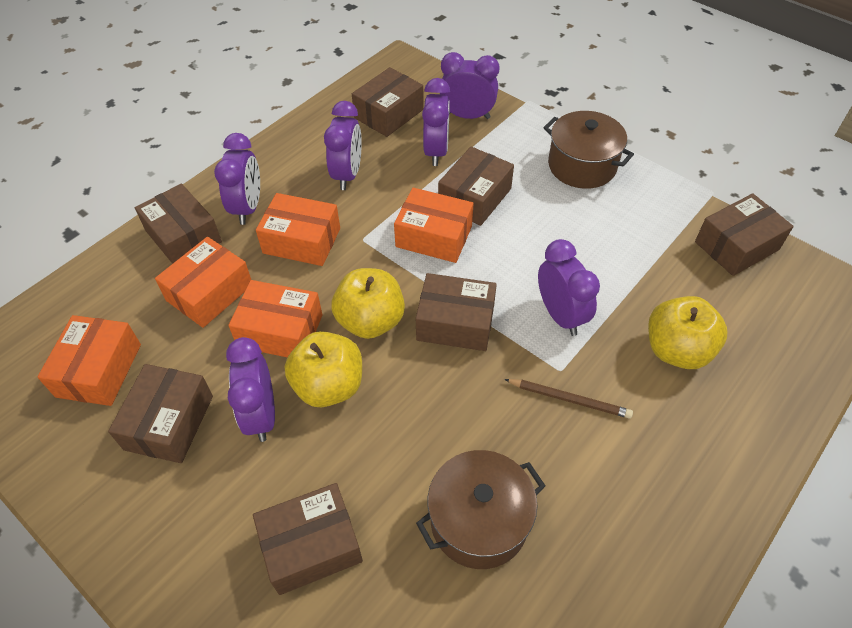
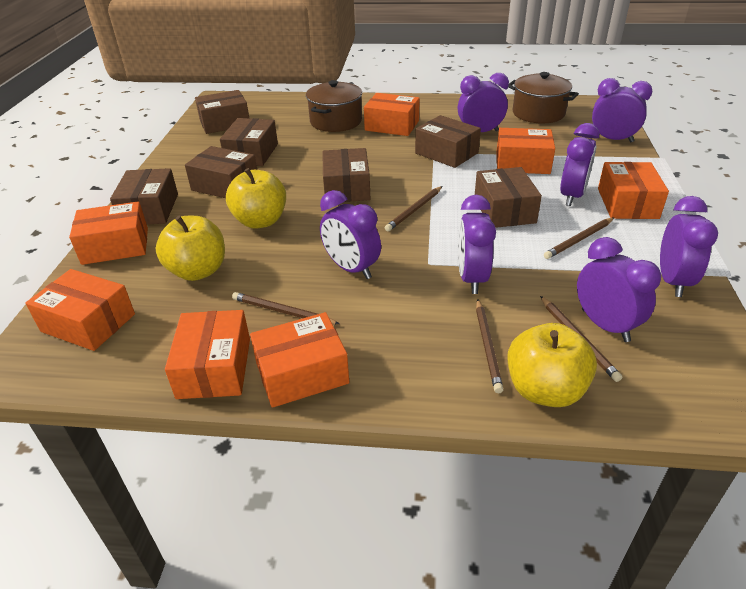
brown pencil: [504,379,633,419] = 1 -> [232,292,340,324] [385,186,442,231] [476,299,504,393] [540,296,622,382] [544,218,614,259] = 5
orange box: [37,315,141,406] [155,237,251,328] [228,280,322,358] [256,193,340,266] [394,188,474,263] = 5 -> [25,269,135,351] [69,201,148,265] [165,310,250,399] [250,312,350,408] [364,93,420,136] [496,128,555,174] [598,162,669,219] = 7
purple clock: [214,133,260,225] [226,337,275,442] [324,101,362,190] [422,78,450,166] [440,52,500,119] [538,239,600,336] = 6 -> [320,190,381,279] [458,73,509,132] [458,195,496,294] [560,123,599,206] [577,237,661,342] [592,78,652,142] [660,196,718,297] = 7

